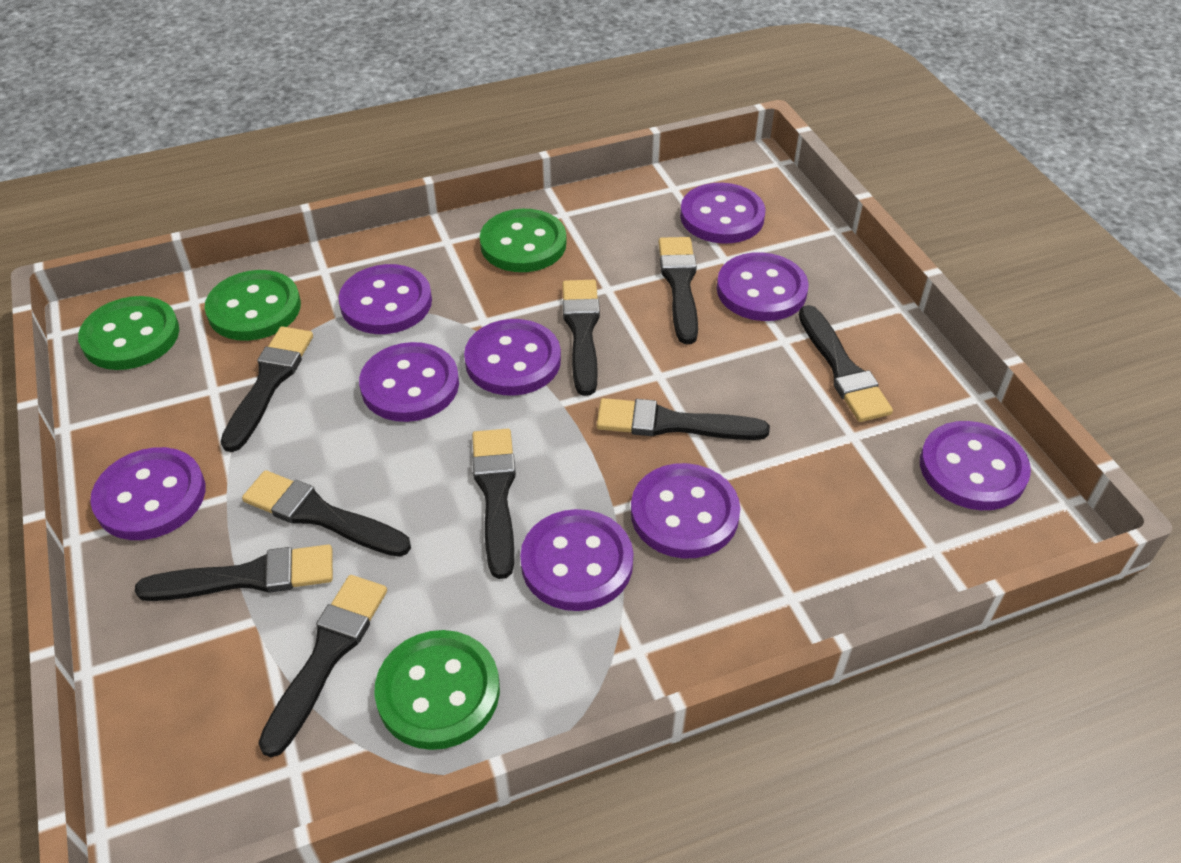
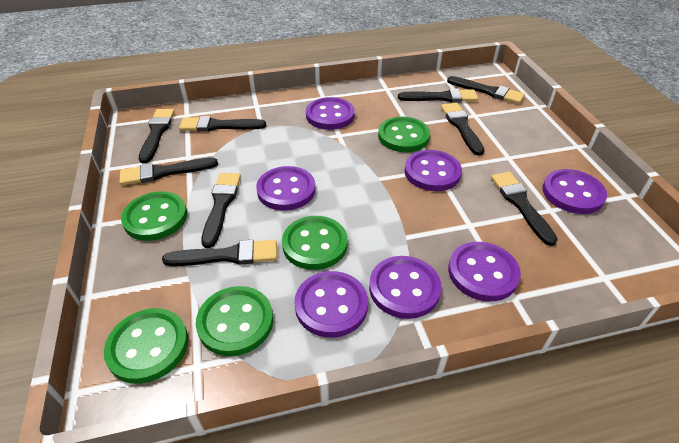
green button: [78,296,179,370] [205,270,301,341] [374,630,500,750] [480,209,567,272] = 4 -> [104,308,188,384] [121,191,187,241] [196,286,273,356] [282,216,348,270] [378,117,430,152] = 5
purple button: [90,447,205,540] [338,264,432,334] [359,342,459,422] [464,319,561,396] [520,509,634,611] [631,463,740,559] [680,183,766,244] [717,252,809,321] [920,421,1031,510] = 9 -> [256,166,315,211] [294,271,368,338] [306,97,355,130] [369,256,442,319] [404,150,462,191] [448,242,521,301] [542,169,607,214] = 7

